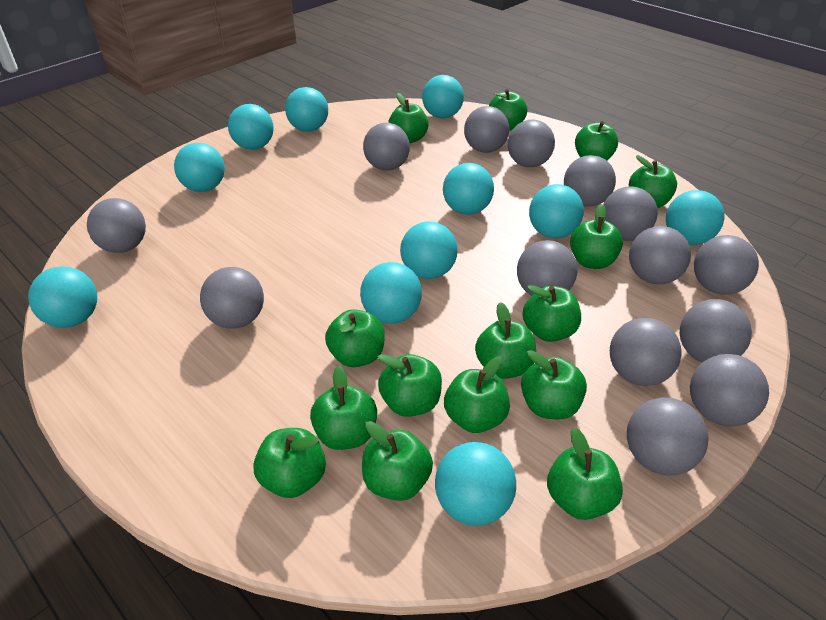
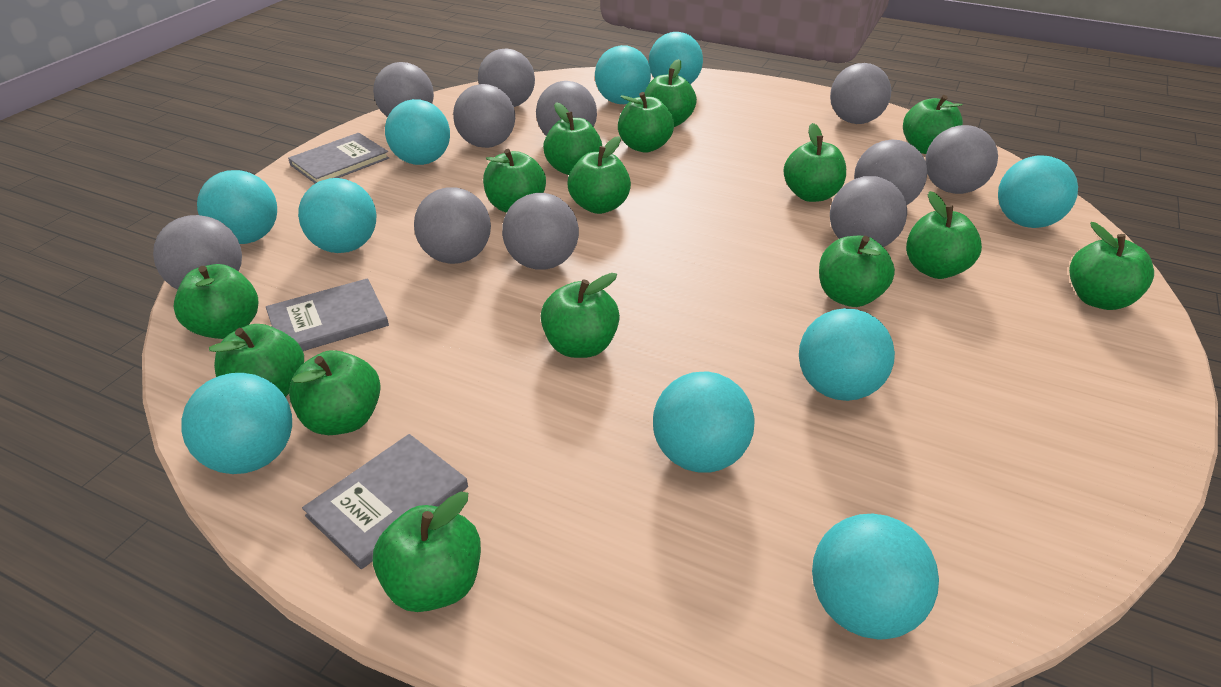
grey ball: [87,198,146,253] [200,267,264,329] [363,123,410,171] [464,106,509,153] [508,119,555,167] [517,240,577,296] [564,155,616,207] [603,186,658,241] [610,318,682,386] [627,397,709,475] [629,226,691,284] [680,299,752,362] [690,354,769,426] [694,235,759,295] = 14 -> [153,215,242,290] [373,62,434,117] [414,187,491,264] [453,84,515,148] [478,48,535,107] [502,193,579,270] [536,81,597,136] [830,63,892,124] [830,176,907,247] [854,140,927,205] [925,125,998,194] = 11
grey book: none = 0 -> [266,278,389,351] [288,133,389,184] [302,434,468,569] = 3
turquoise ball: [28,266,97,328] [174,143,225,192] [228,104,273,150] [285,87,328,132] [360,262,422,324] [400,222,458,279] [422,75,464,118] [435,442,516,526] [443,163,494,215] [529,184,584,238] [666,190,724,245] = 11 -> [181,373,292,474] [197,170,277,244] [298,178,376,253] [385,99,450,165] [595,45,651,104] [649,32,703,84] [653,371,755,473] [799,308,895,401] [812,513,939,639] [998,155,1078,228] = 10

